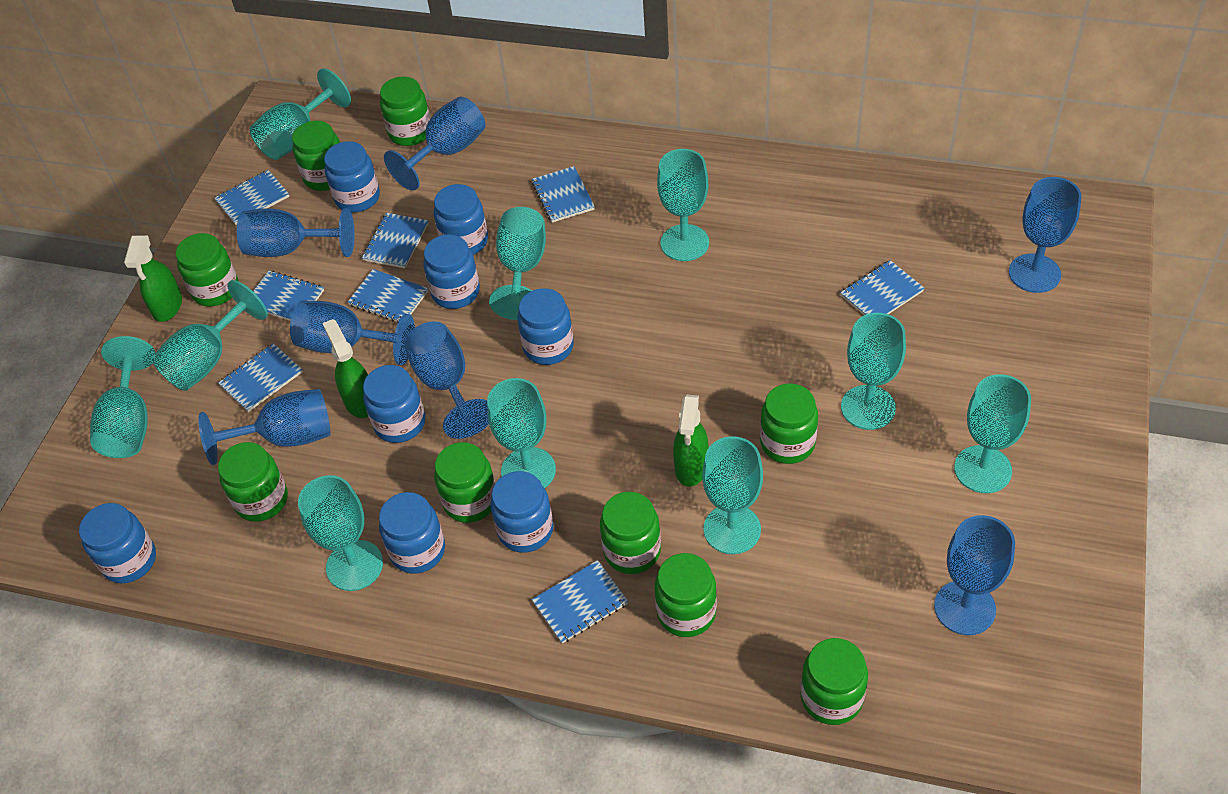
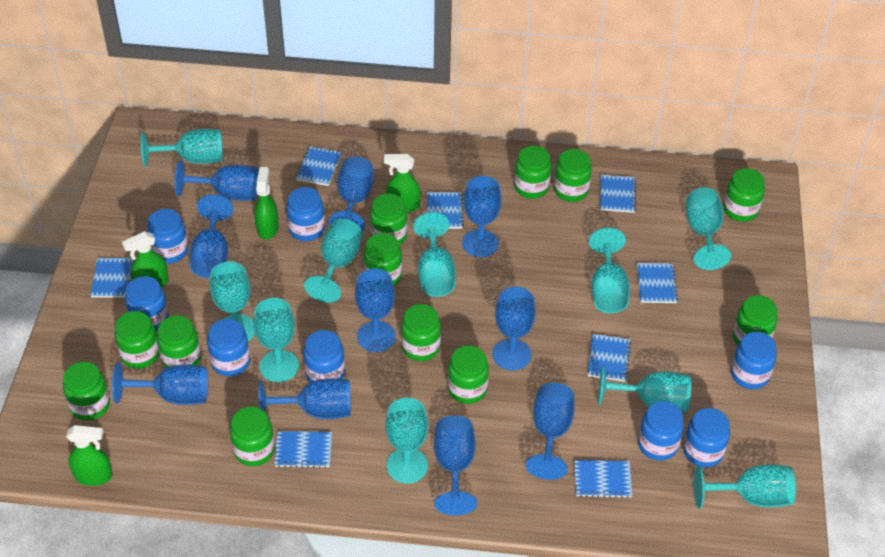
blue goblet: [198,389,331,465] [237,208,355,257] [290,301,415,365] [384,97,485,191] [404,321,489,439] [934,515,1015,635] [1009,177,1082,293] = 7 -> [112,363,208,405] [175,161,259,201] [190,195,234,278] [259,378,350,419] [329,156,373,232] [355,268,396,352] [434,416,477,516] [462,176,501,257] [492,287,536,370] [526,383,575,480] = 10
green jar: [176,233,239,306] [218,442,288,522] [292,121,340,191] [380,77,431,146] [434,442,495,523] [600,492,661,574] [655,553,717,637] [760,384,818,464] [800,638,868,725] = 9 -> [63,362,110,421] [115,311,159,369] [157,315,201,368] [230,406,275,466] [364,233,402,285] [370,194,407,245] [401,304,441,361] [448,346,489,404] [514,146,551,199] [554,149,592,202] [724,168,765,222] [733,295,778,345] = 12
green spray bottle: [124,235,182,322] [322,319,368,418] [673,395,709,487] = 3 -> [66,425,112,486] [122,231,169,287] [254,167,279,239] [384,154,420,212] = 4

